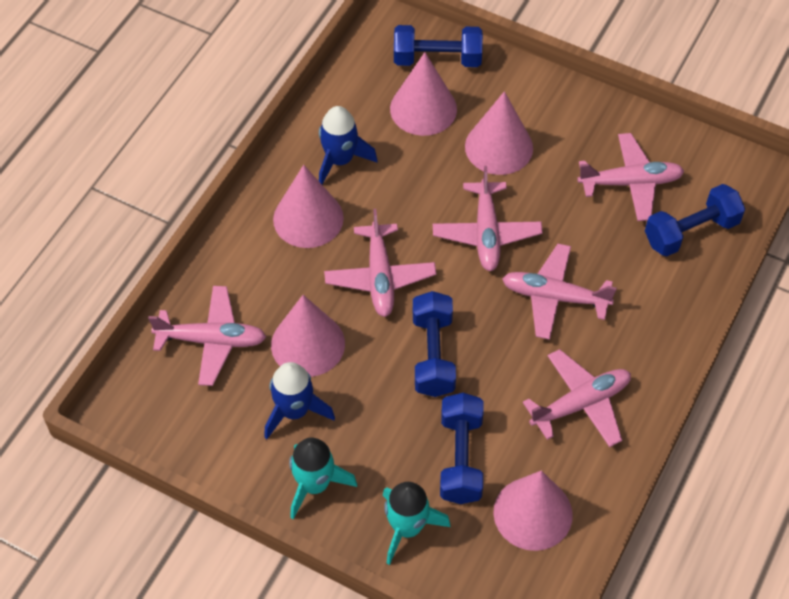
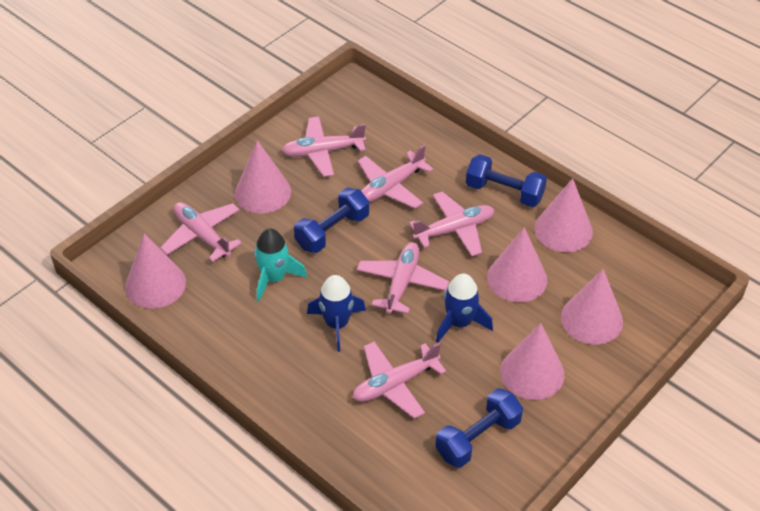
blue dumbbell: [394,25,483,67] [413,291,456,397] [440,393,483,504] [645,184,745,257] = 4 -> [294,188,369,253] [435,388,523,468] [466,154,547,207] = 3
pink cone: [271,295,345,377] [273,165,344,248] [390,52,457,136] [465,91,533,175] [493,470,573,551] = 5 -> [125,234,186,309] [235,140,291,214] [487,227,547,302] [500,323,565,400] [534,178,593,252] [561,269,623,345] = 6
turquoise rocket: [289,437,357,520] [383,482,450,565] = 2 -> [254,228,307,301] = 1

